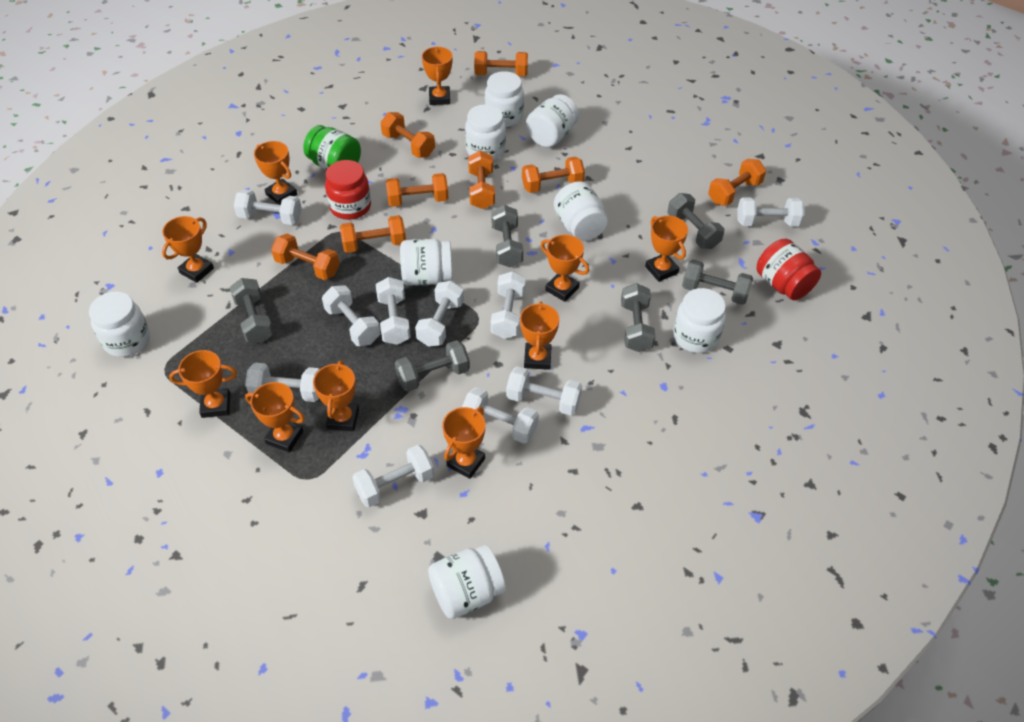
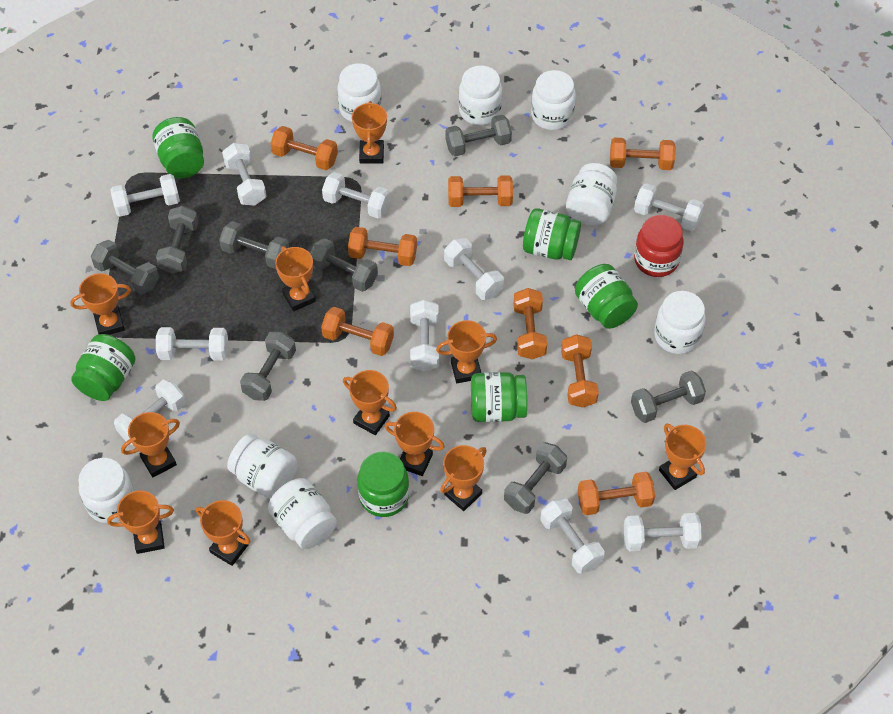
green jar: [303,125,361,170] = 1 -> [71,334,135,401] [152,117,204,178] [357,452,409,517] [471,372,527,422] [523,208,581,260] [575,264,638,329] = 6
grey dumbbell: [229,278,274,343] [395,340,470,392] [491,205,523,267] [621,283,655,352] [667,193,724,249] [682,260,753,305] = 6 -> [91,240,159,294] [156,206,198,274] [219,221,289,269] [240,331,296,401] [310,238,378,292] [445,115,512,156] [504,442,567,514] [631,371,706,423] = 8
orange trophy: [162,216,214,283] [169,350,237,418] [245,382,305,453] [254,141,297,205] [313,361,359,431] [422,47,453,105] [442,407,485,479] [520,301,559,370] [541,234,589,302] [645,216,688,282] = 10 -> [70,273,131,335] [107,490,174,554] [121,412,180,477] [196,500,251,566] [275,246,316,311] [343,370,397,435] [352,101,387,163] [385,412,445,476] [436,320,497,383] [440,445,487,511] [659,423,706,490] = 11
red jar: [325,160,371,220] [757,239,821,300] = 2 -> [634,215,684,277] = 1

